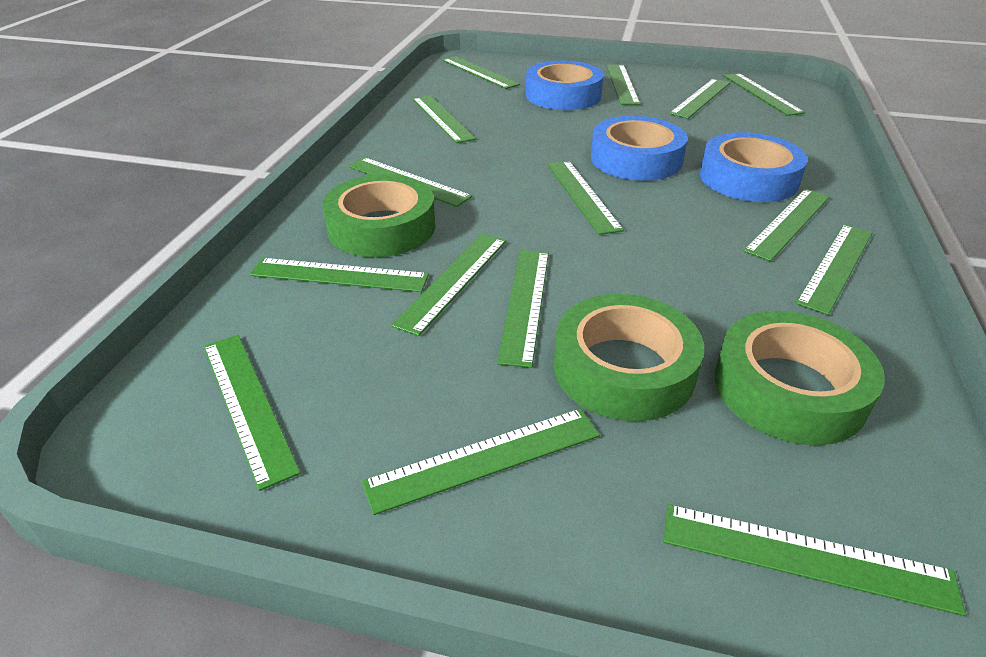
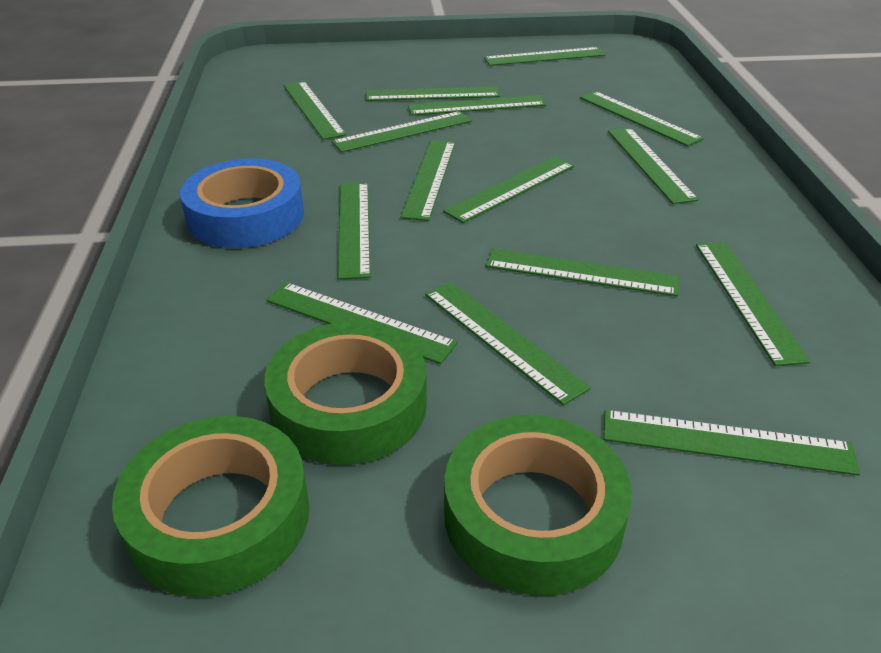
blue tape: [526,60,604,110] [591,116,688,181] [700,132,808,202] = 3 -> [180,159,304,248] = 1

